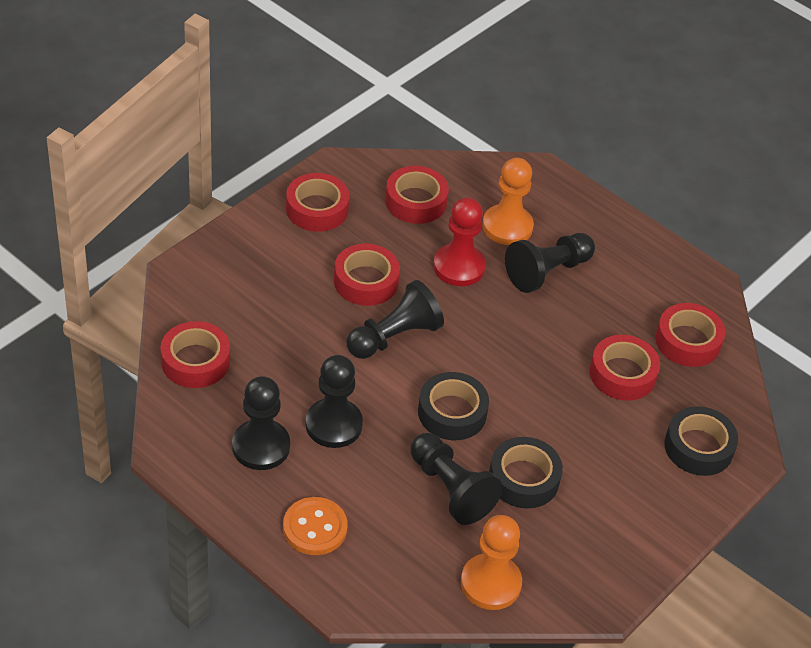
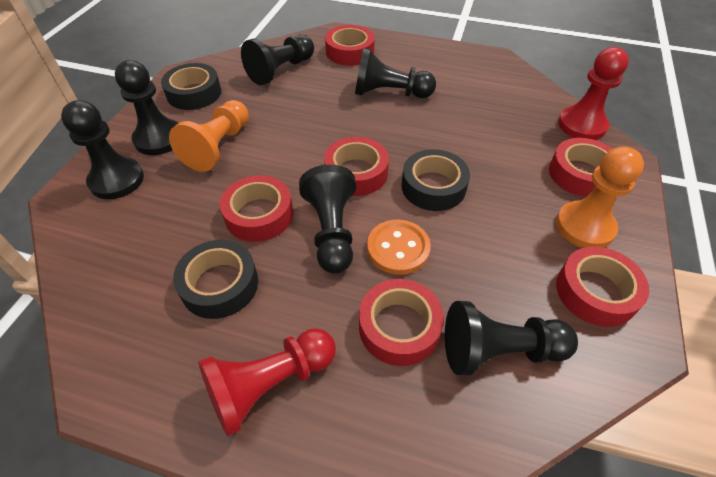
black pawn: [232,376,290,470] [306,355,363,448] [347,280,444,359] [411,433,502,525] [505,233,595,293] = 5 -> [61,100,144,199] [115,60,178,155] [241,35,314,85] [299,165,356,274] [355,48,436,98] [445,301,578,375] = 6
red pawn: [433,197,486,286] = 1 -> [198,328,336,436] [558,47,629,140] = 2

